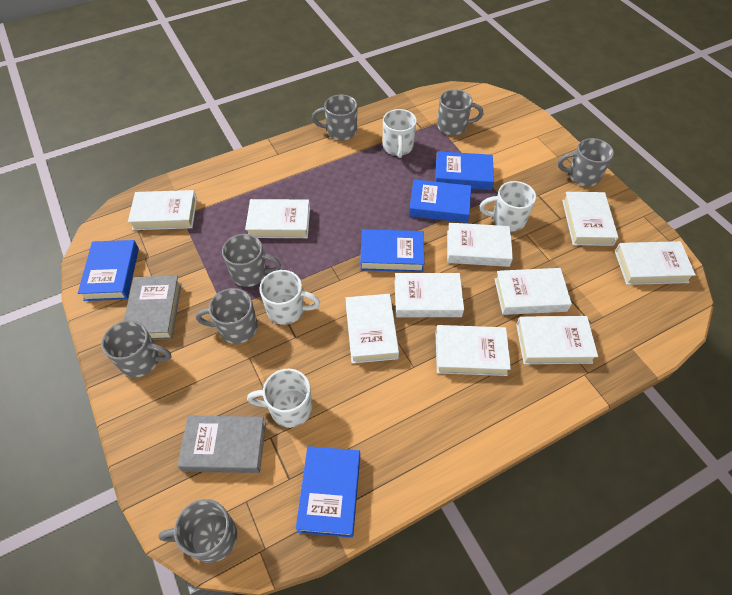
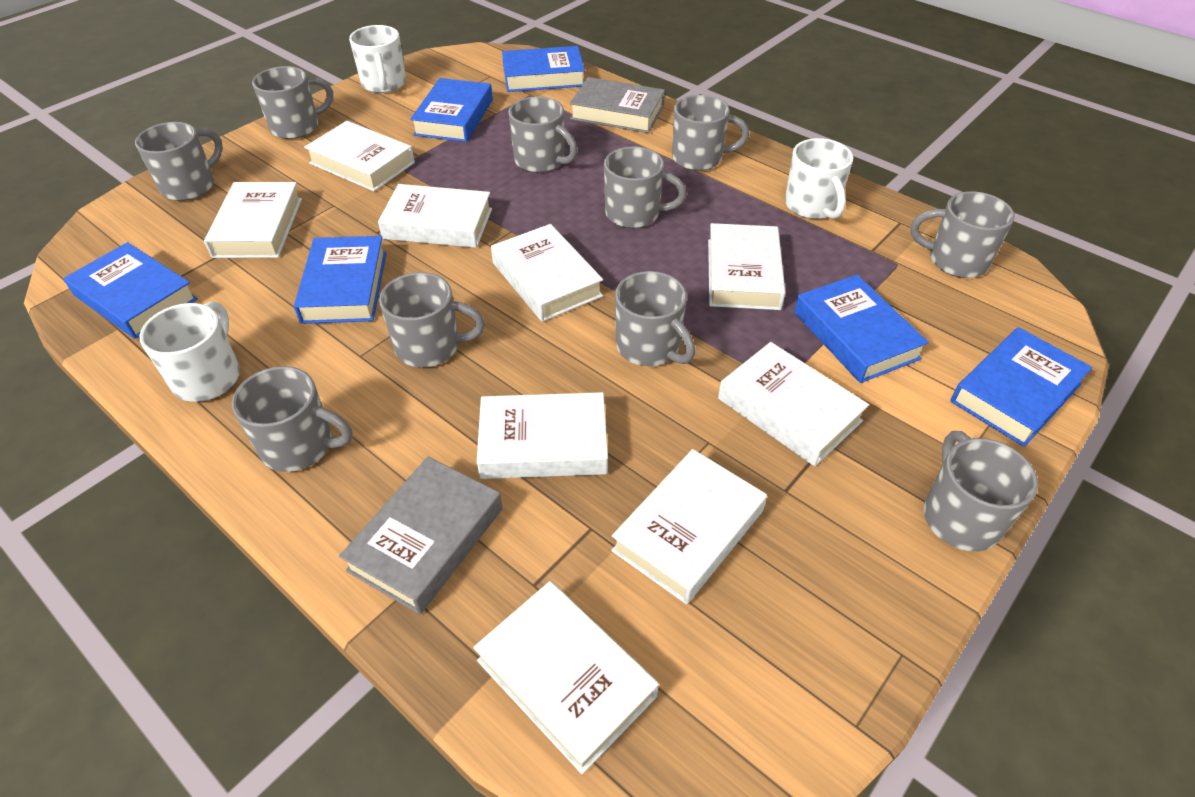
blue book: [78,240,139,301] [296,446,360,538] [360,229,424,272] [409,179,471,223] [435,151,494,190] = 5 -> [63,242,198,339] [294,236,386,324] [410,78,493,142] [502,46,585,92] [794,275,929,383] [950,327,1092,447] = 6
grey mug: [102,320,171,377] [158,499,237,563] [196,288,258,344] [222,234,281,287] [312,94,357,141] [437,89,483,135] [558,138,614,186] = 7 -> [135,122,223,201] [232,366,352,472] [252,66,333,139] [379,272,485,367] [508,96,577,173] [604,147,687,228] [615,271,695,366] [672,95,749,171] [910,191,1015,278] [924,431,1038,551] = 10
white book: [128,190,197,230] [245,199,310,238] [346,294,399,363] [394,273,464,317] [436,325,511,376] [447,223,513,267] [495,268,572,315] [516,316,598,364] [562,192,618,246] [615,241,696,285] = 10 -> [204,182,302,258] [304,121,415,191] [378,184,492,248] [473,581,659,774] [477,392,608,479] [491,224,603,322] [611,449,767,604] [708,223,785,310] [718,342,869,466] = 9
white mug: [247,369,312,428] [259,270,320,325] [383,109,417,158] [480,181,536,232] = 4 -> [139,301,240,402] [349,25,406,93] [785,138,853,219] = 3

